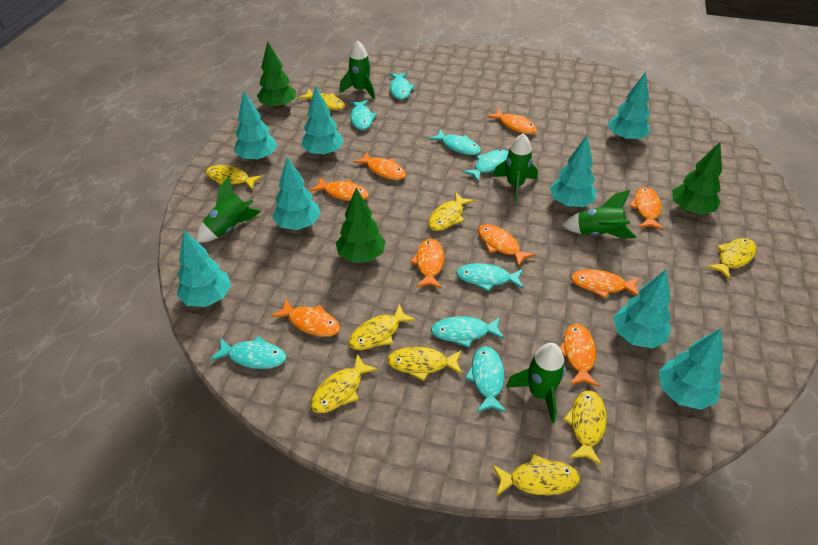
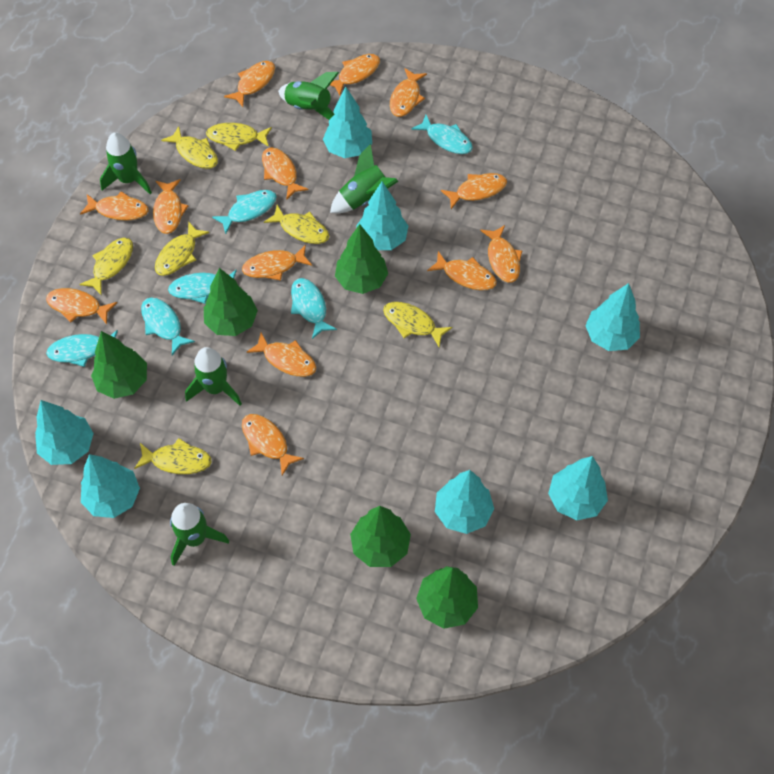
green tree: [257,41,296,109] [336,188,386,262] [672,142,722,214] = 3 -> [91,331,147,399] [204,268,258,336] [335,224,388,294] [350,506,411,567] [416,566,478,629] = 5
orange fish: [271,299,340,337] [310,178,369,201] [353,152,406,180] [410,239,444,288] [478,224,535,267] [487,109,537,134] [560,324,599,387] [571,269,639,298] [629,187,663,230] = 9 -> [46,288,117,324] [80,191,148,221] [153,179,188,234] [224,61,275,107] [242,244,312,281] [242,414,304,476] [247,333,316,377] [262,147,309,200] [330,54,380,95] [390,68,427,117] [427,251,497,290] [441,173,507,209] [480,225,522,283] = 13
turquoise fish: [210,336,286,369] [350,100,377,130] [389,72,415,100] [429,129,481,155] [431,316,505,348] [456,263,523,292] [462,149,509,182] [465,346,507,413] = 8 -> [46,330,118,367] [141,298,195,355] [168,270,237,304] [212,190,277,234] [291,278,337,339] [412,115,473,154] = 6
turquoise tree: [177,230,231,307] [234,91,277,161] [273,157,321,230] [301,86,344,156] [550,136,596,207] [608,72,650,141] [614,269,671,349] [659,328,723,410] = 8 -> [35,400,94,465] [81,454,140,518] [323,87,372,158] [356,181,408,250] [435,470,494,534] [548,456,608,520] [585,283,640,351] = 7
yellow fish: [206,165,263,189] [298,89,345,110] [311,354,378,413] [349,304,416,350] [387,347,462,381] [428,193,475,231] [492,454,580,496] [563,390,607,466] [706,238,756,280] = 9 -> [79,238,133,295] [134,438,212,474] [155,222,210,276] [161,126,218,169] [206,123,272,151] [264,205,329,244] [383,302,452,347] = 7

